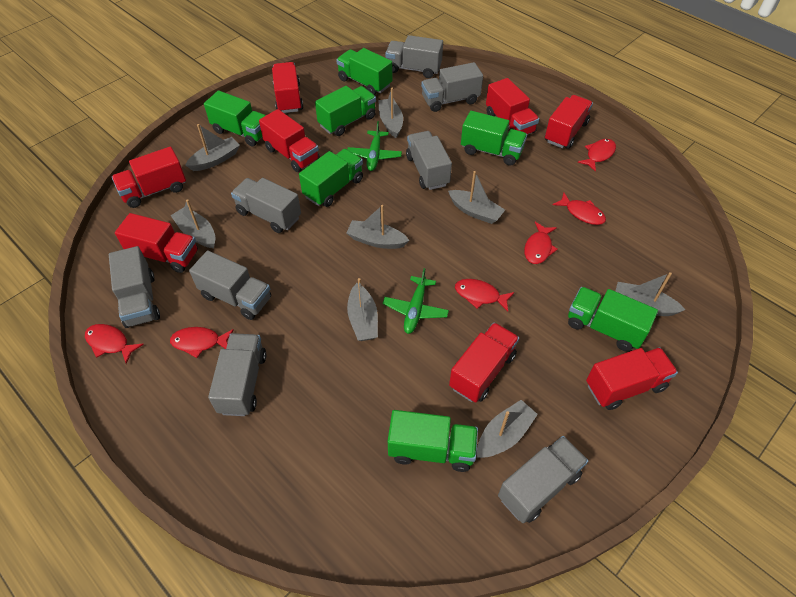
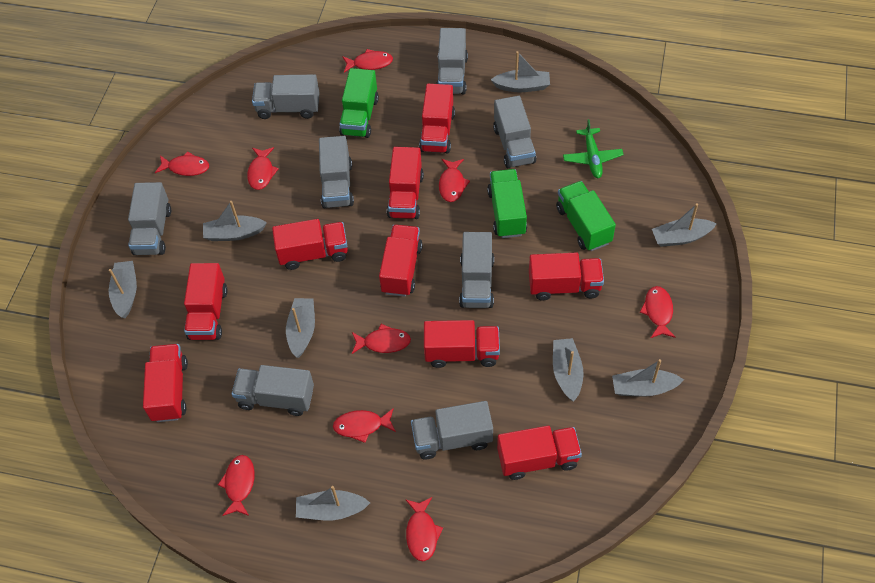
green plane: [347,121,402,171] [383,268,449,334] = 2 -> [563,119,624,178] = 1
green truck: [204,91,266,147] [299,149,363,207] [315,86,376,136] [336,48,392,95] [388,410,478,472] [461,111,527,166] [568,287,658,351] = 7 -> [339,68,379,138] [487,169,527,238] [556,181,616,251] = 3
red fish: [85,324,144,364] [170,327,234,358] [455,279,514,311] [524,222,558,264] [553,193,606,225] [577,139,616,172] = 6 -> [155,151,209,176] [218,455,255,516] [247,147,279,190] [333,409,396,443] [342,49,393,72] [352,324,411,354] [405,497,443,561] [439,159,470,202] [640,286,675,338] = 9
red truck: [112,147,186,208] [115,213,198,273] [259,109,320,172] [272,62,303,113] [449,323,519,403] [486,78,539,135] [545,95,593,149] [586,347,678,410] = 8 -> [143,344,188,422] [184,263,228,340] [272,219,348,270] [379,225,423,297] [387,147,424,219] [419,84,455,154] [424,320,500,368] [497,426,582,480] [529,253,604,301] = 9

